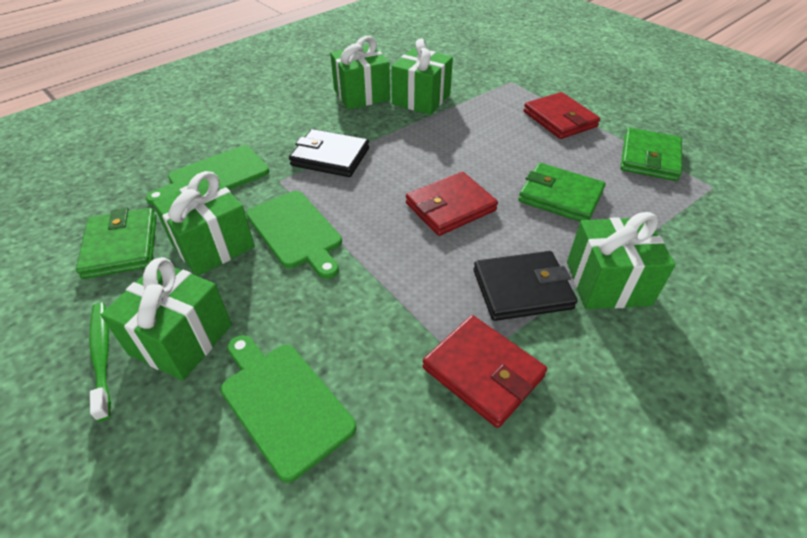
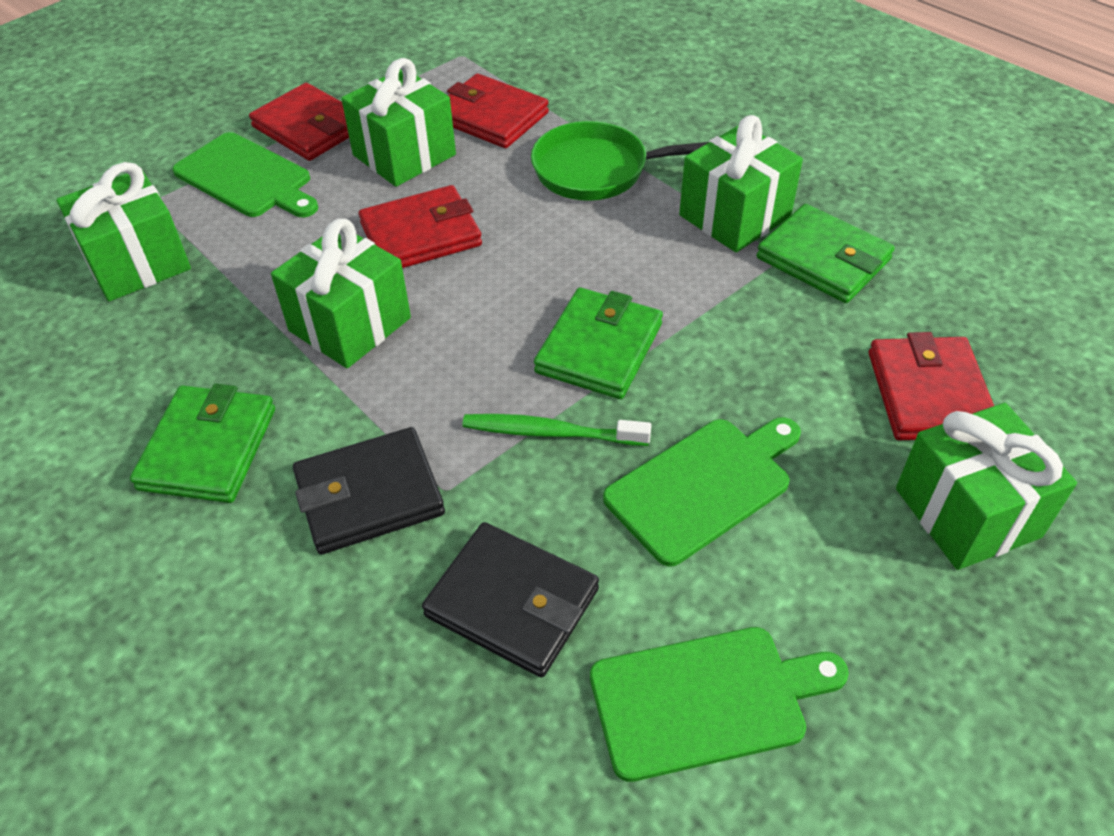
green pan: none = 0 -> [531,121,709,201] = 1
red wallet: [406,172,498,236] [422,315,547,428] [523,92,600,139] = 3 -> [249,83,349,161] [359,185,482,268] [447,73,549,148] [869,332,994,440] = 4

